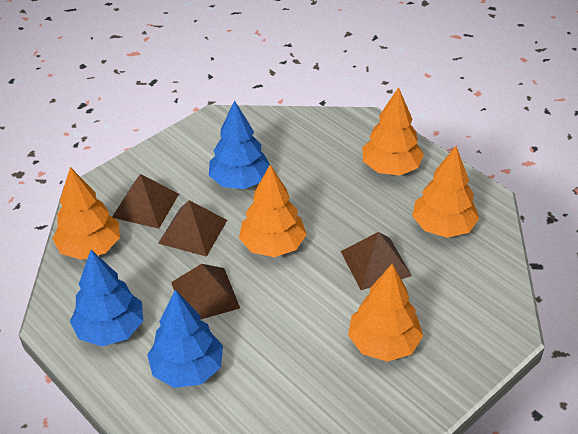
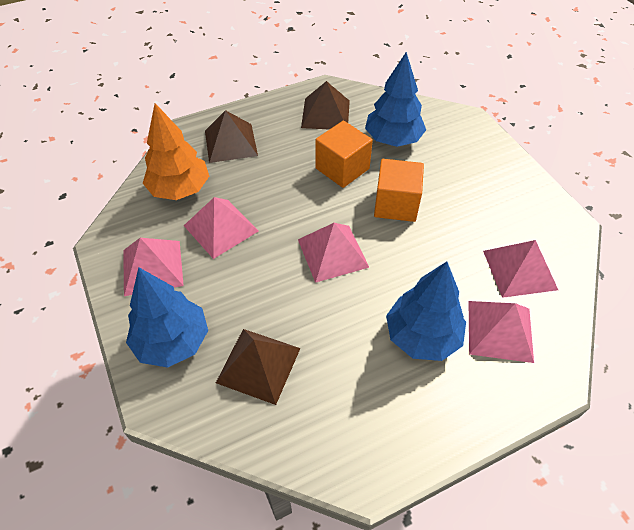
brown pyramid: [112,174,179,229] [158,200,227,257] [171,264,240,320] [341,232,412,290] = 4 -> [205,110,258,163] [216,329,300,405] [301,81,350,130] = 3
orange cube: none = 0 -> [315,121,373,188] [374,159,424,222] = 2
orange tree: [52,167,120,260] [239,165,306,257] [348,264,423,362] [362,87,424,176] [412,146,479,238] = 5 -> [143,103,209,200] = 1
pink pyramid: none = 0 -> [123,238,184,296] [184,197,258,259] [298,223,369,283] [468,301,534,363] [483,240,558,298] = 5

